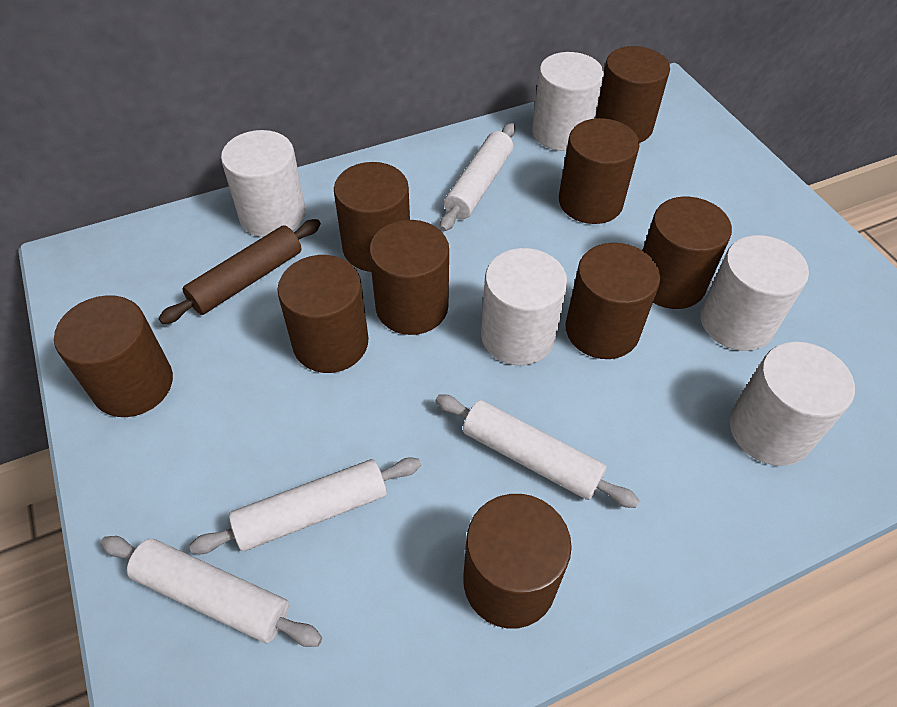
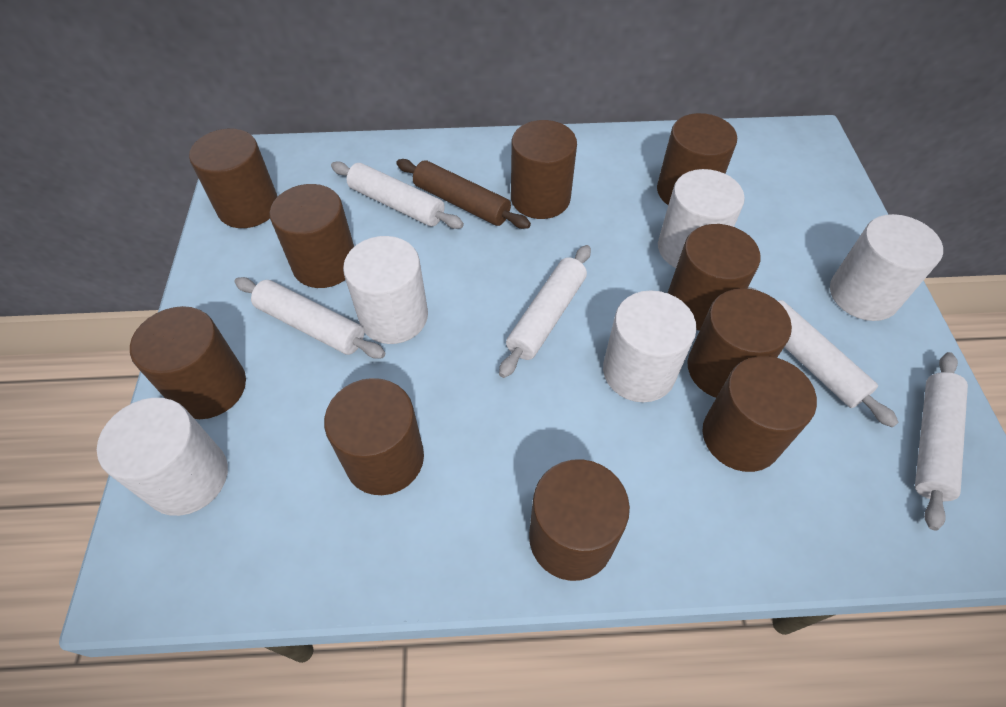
brown cylinder: [54,295,173,417] [277,255,368,373] [334,162,410,272] [369,220,449,335] [463,494,572,629] [559,118,640,224] [565,243,660,359] [595,46,670,143] [642,197,732,309] = 9 -> [130,306,246,419] [189,129,278,228] [270,184,354,288] [324,378,424,495] [511,120,577,219] [529,459,630,581] [657,113,737,205] [668,224,760,331] [687,288,792,398] [702,356,817,472] = 10
white rolling pin: [101,536,322,647] [189,457,421,554] [436,395,640,508] [440,123,515,231] = 4 -> [234,277,385,359] [331,161,464,229] [499,245,591,378] [748,287,899,428] [915,352,968,531] = 5

